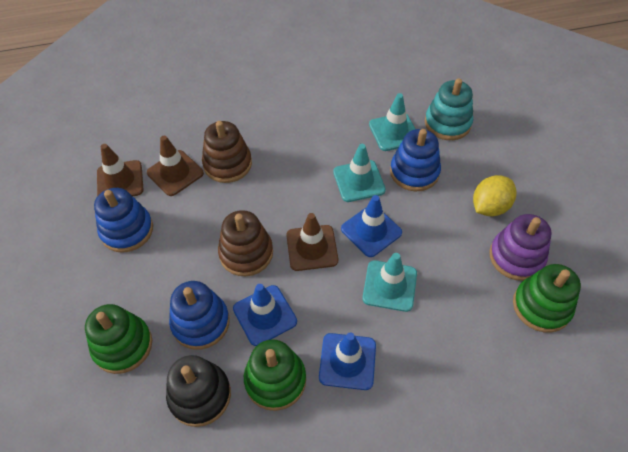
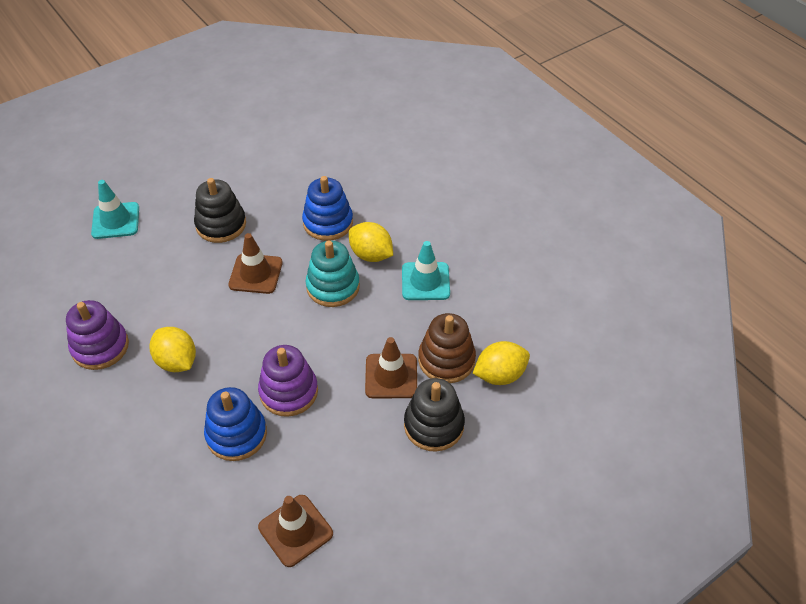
black stacking toy: [166,355,231,427] = 1 -> [194,178,246,243] [404,378,465,452] = 2
blue stacking toy: [94,188,153,253] [169,281,230,350] [390,129,441,192] = 3 -> [204,387,267,461] [302,176,353,241] = 2
blue traffic cone: [233,284,297,346] [319,333,376,390] [341,195,402,257] = 3 -> none = 0
brown stacking toy: [202,121,252,183] [218,210,273,276] = 2 -> [418,313,476,383] = 1
green stacking toy: [85,304,152,374] [244,339,306,411] [513,264,581,332] = 3 -> none = 0
purple stacking toy: [489,214,552,281] = 1 -> [66,300,129,370] [258,345,318,417] = 2
turquoise traffic cone: [333,144,386,202] [362,253,417,312] [369,93,415,151] = 3 -> [91,180,139,239] [402,241,450,300] = 2
yellow lemon: [473,175,516,216] = 1 -> [149,327,196,372] [349,222,393,262] [473,341,530,385] = 3

